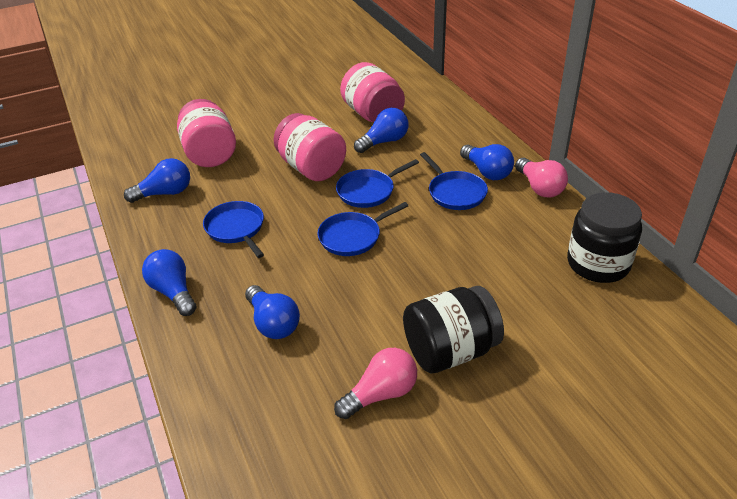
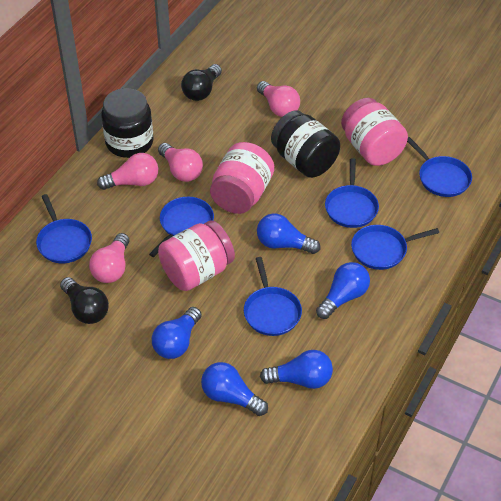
black light bulb: none = 0 -> [60,277,109,324] [181,64,222,101] = 2
blue pan: [203,201,264,258] [317,202,408,256] [336,159,419,208] [420,152,488,210] = 4 -> [36,194,92,263] [149,197,214,257] [244,257,302,336] [325,158,379,228] [351,225,439,270] [407,137,472,197] = 6
pink light bulb: [334,348,417,419] [515,158,568,198] = 2 -> [89,233,129,283] [97,153,158,190] [158,143,203,182] [257,81,300,117] = 4

